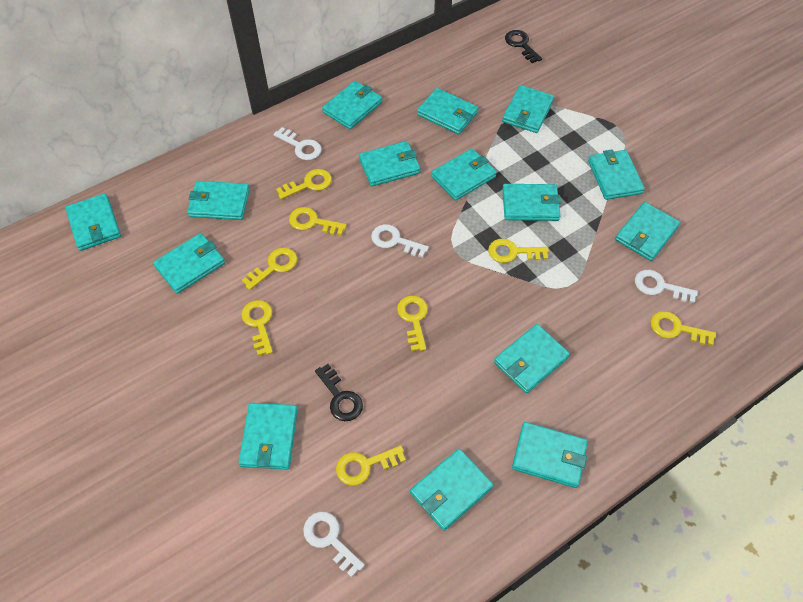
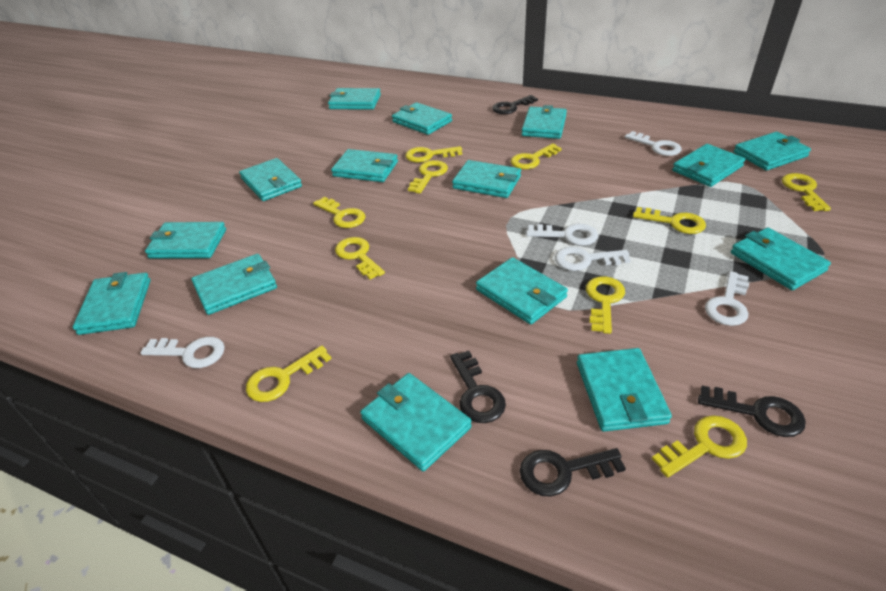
black key: [315,364,363,421] [505,30,542,63] = 2 -> [450,351,506,423] [492,95,538,114] [520,448,626,497] [698,386,806,437] = 4
white key: [274,127,322,160] [303,512,365,577] [371,224,429,258] [635,270,698,303] = 4 -> [140,337,225,368] [526,224,598,246] [555,247,631,271] [625,131,682,156] [705,271,749,326] = 5
yellow key: [241,300,273,356] [242,248,297,290] [276,169,332,199] [289,207,347,236] [336,445,406,486] [397,296,428,351] [488,239,549,263] [651,311,716,346] = 8 -> [246,346,332,402] [313,197,365,228] [335,237,385,280] [405,146,462,162] [408,160,448,193] [511,143,562,169] [586,276,625,334] [633,207,706,234] [652,415,747,478] [782,173,831,211] = 10

